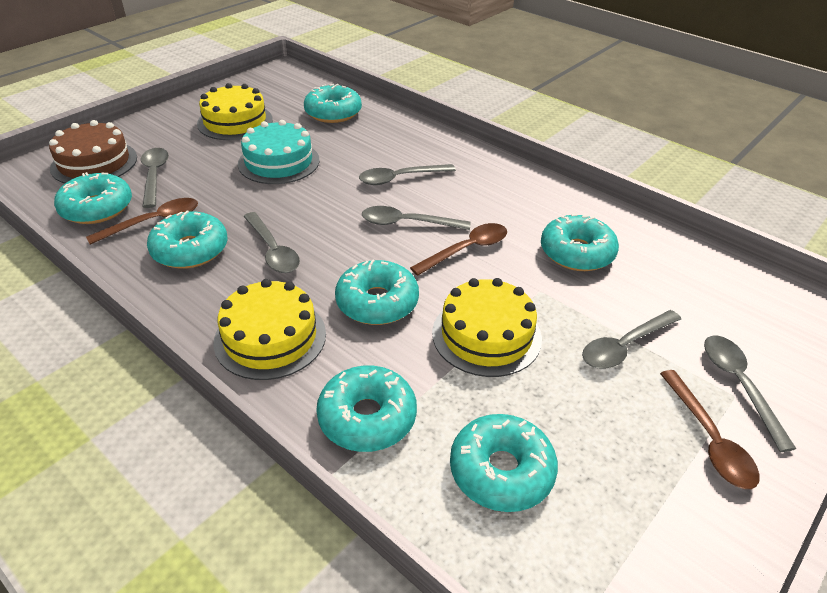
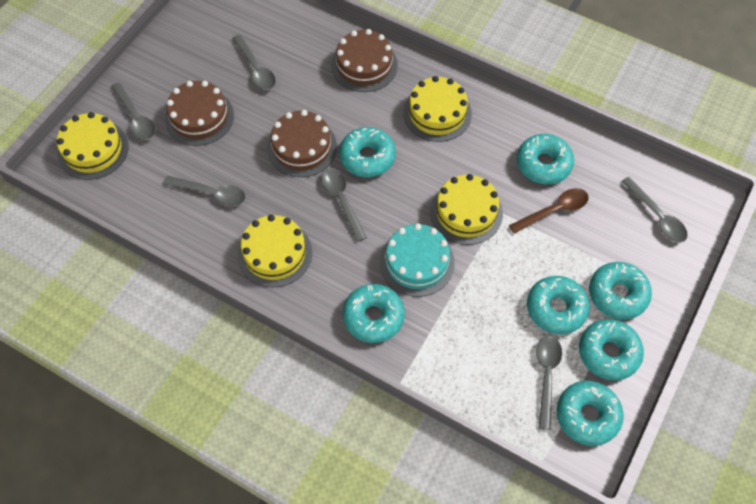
brown cake: [49,120,137,183] = 1 -> [165,81,234,146] [267,110,337,177] [331,29,398,92] = 3
brown spoon: [86,198,198,245] [410,223,507,276] [660,370,760,489] = 3 -> [509,188,589,234] = 1
yellow cake: [197,83,273,140] [214,279,326,380] [432,278,542,377] = 3 -> [57,112,129,180] [237,215,312,288] [403,76,472,142] [430,174,503,245] = 4

